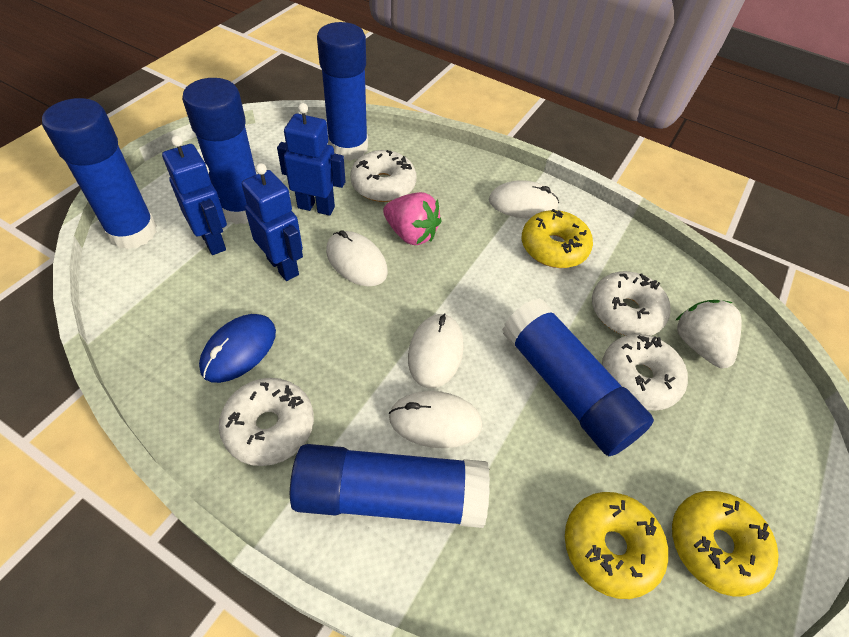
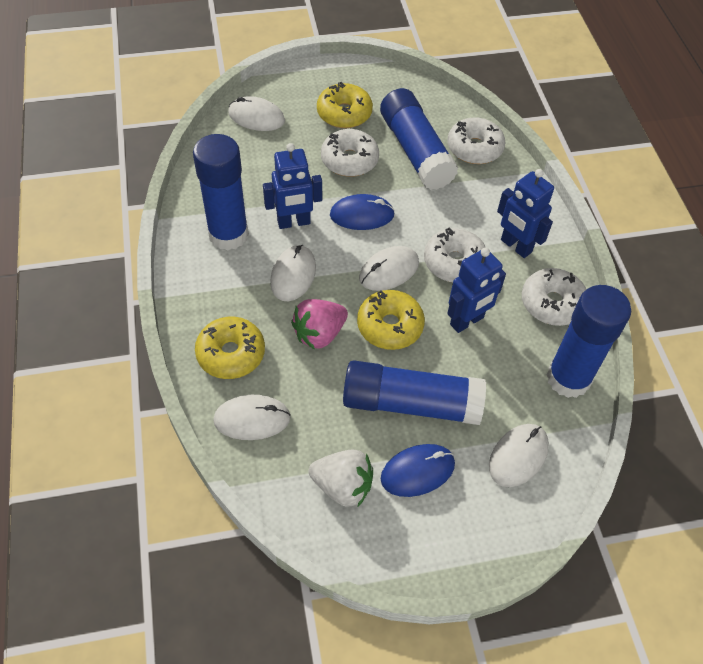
blue glue stick: [42,98,157,249] [182,78,256,224] [290,444,490,528] [317,22,368,161] [502,298,654,456] = 5 -> [193,134,249,250] [343,360,486,425] [380,88,458,190] [547,285,631,398] = 4
blue mouse: [199,314,276,383] = 1 -> [330,194,395,230] [381,444,455,497] = 2
white mouse: [326,230,388,286] [389,391,482,448] [408,313,464,388] [489,180,559,218] = 4 -> [213,395,291,440] [228,96,285,131] [270,245,316,301] [359,246,419,291] [489,424,549,487] = 5

